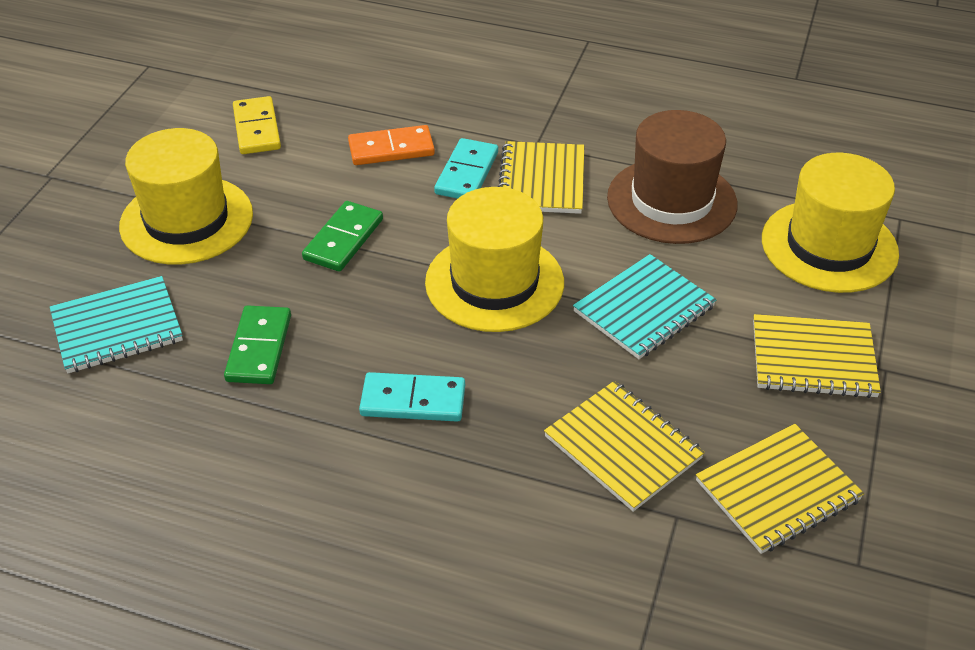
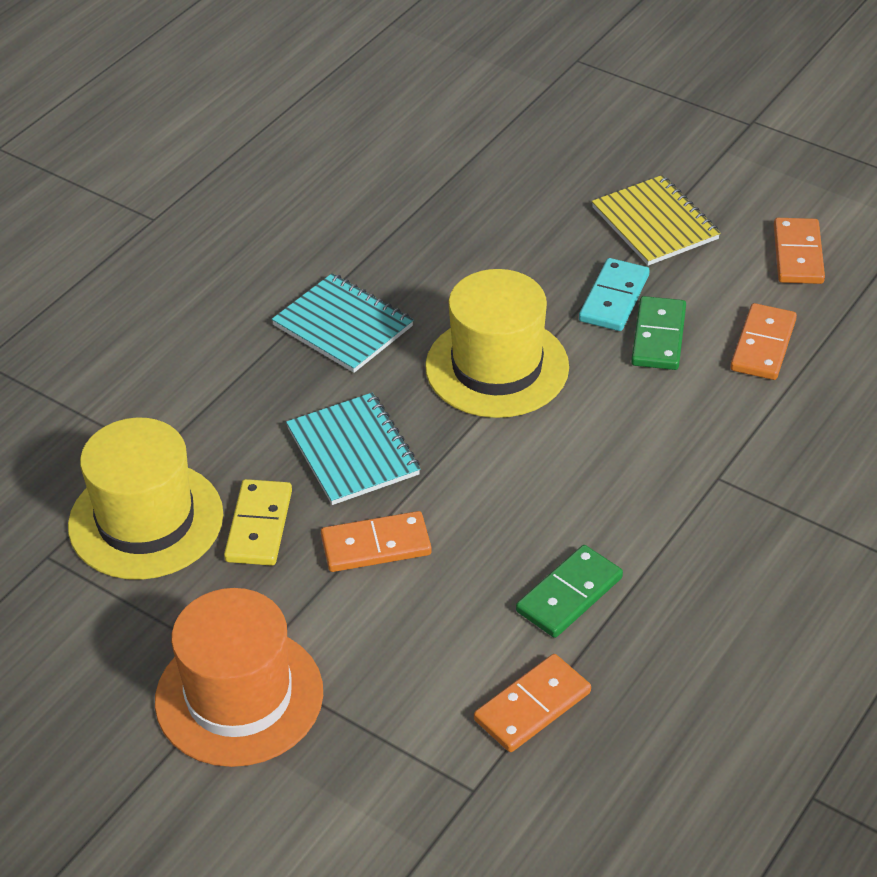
brown hat: [607,110,737,244] = 1 -> none = 0
orange domino: [348,125,435,165] = 1 -> [321,511,432,572] [474,654,591,752] [730,303,797,380] [774,218,825,284] = 4
orange hat: none = 0 -> [155,588,323,767] = 1
turquoise domino: [359,372,465,422] [434,138,498,199] = 2 -> [579,258,649,331] = 1
yellow hat: [119,128,253,265] [425,187,564,332] [762,153,899,293] = 3 -> [68,418,223,580] [425,269,569,418] = 2
yellow notebook: [498,141,584,214] [544,381,705,512] [696,424,864,554] [753,314,881,398] = 4 -> [592,175,720,266] = 1

